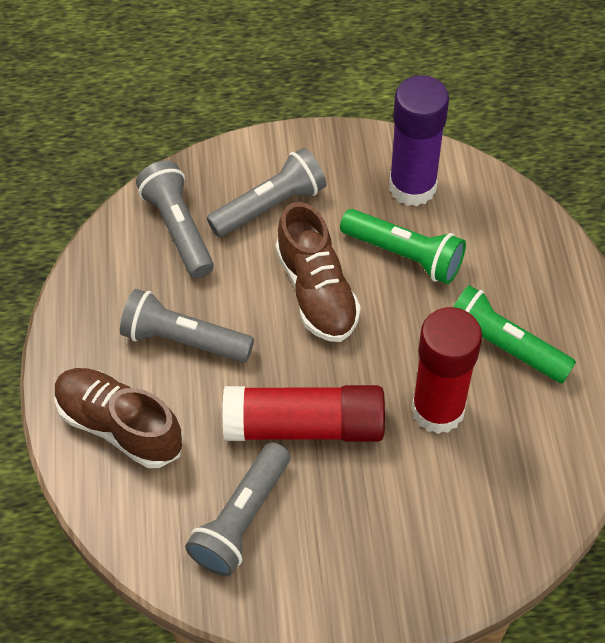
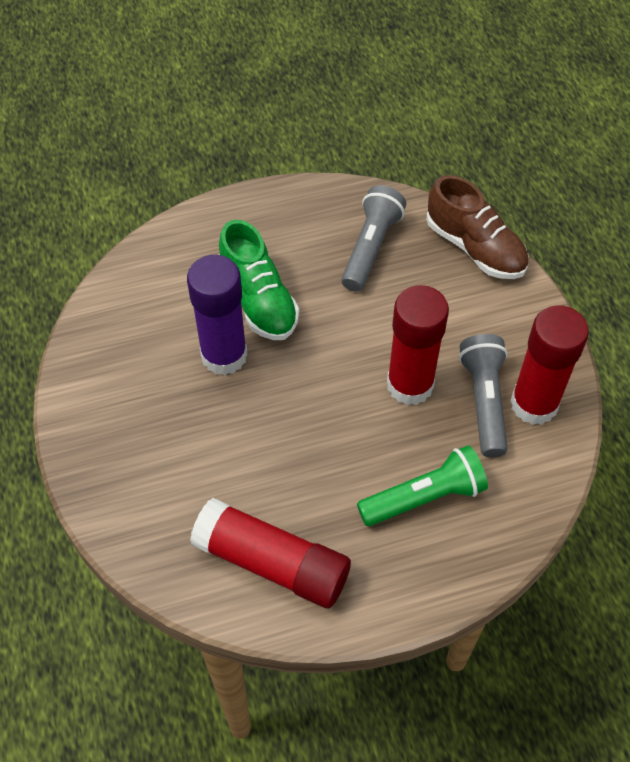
brown shoe: [55,368,183,468] [276,202,361,342] = 2 -> [426,175,528,279] = 1
green flashlight: [340,209,466,284] [453,285,576,383] = 2 -> [357,445,488,526] = 1
green shoe: none = 0 -> [219,219,299,340] = 1
grey flashlight: [120,289,254,363] [136,161,214,278] [185,442,290,577] [207,148,327,237] = 4 -> [341,185,406,291] [459,334,508,457] = 2
red glue stick: [222,385,385,442] [411,307,482,434] = 2 -> [190,498,351,608] [387,285,449,405] [510,305,589,425] = 3

